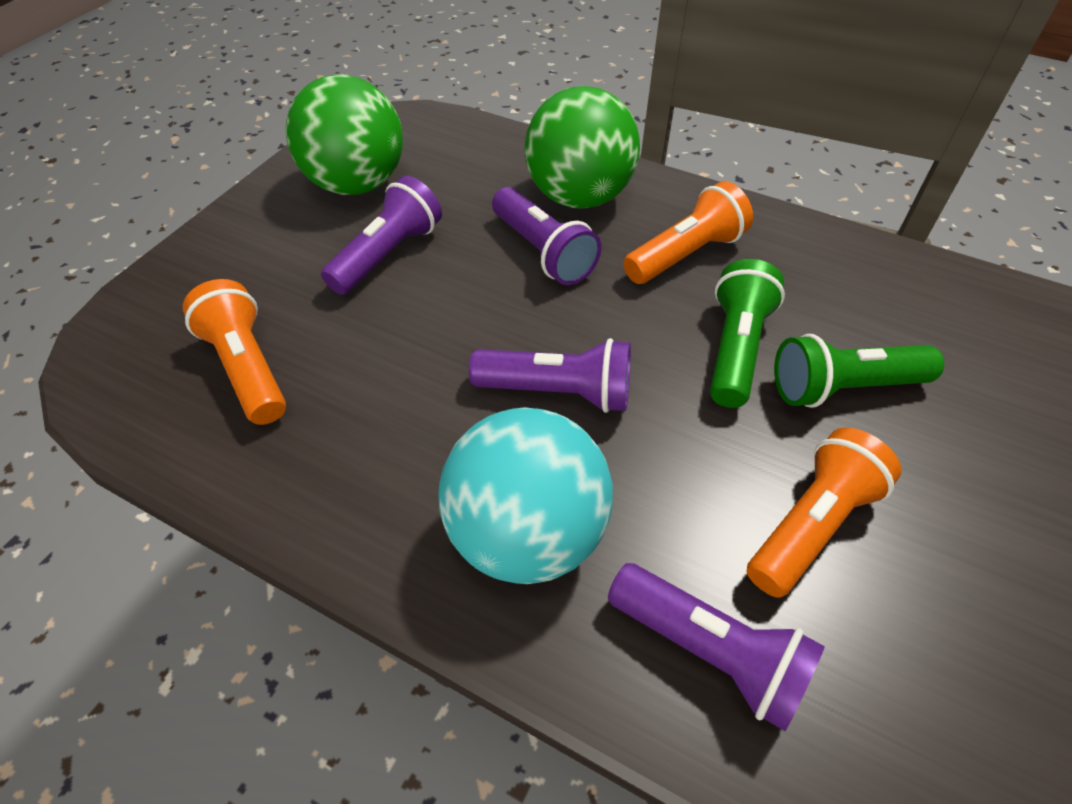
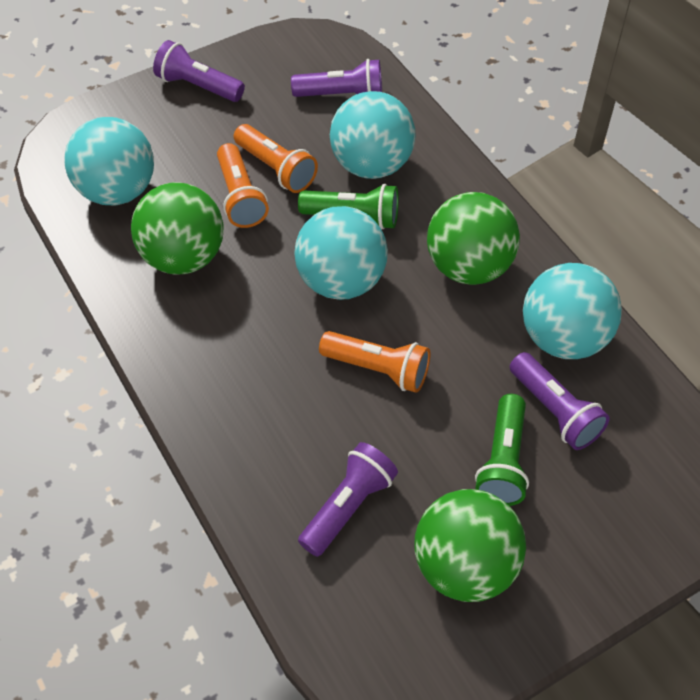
green ball: [286,74,403,195] [525,86,640,209] = 2 -> [131,182,224,274] [415,489,526,602] [427,192,520,285] = 3
turquoise ball: [438,407,613,584] = 1 -> [64,117,154,205] [294,206,388,300] [330,91,416,179] [523,263,622,359] = 4

